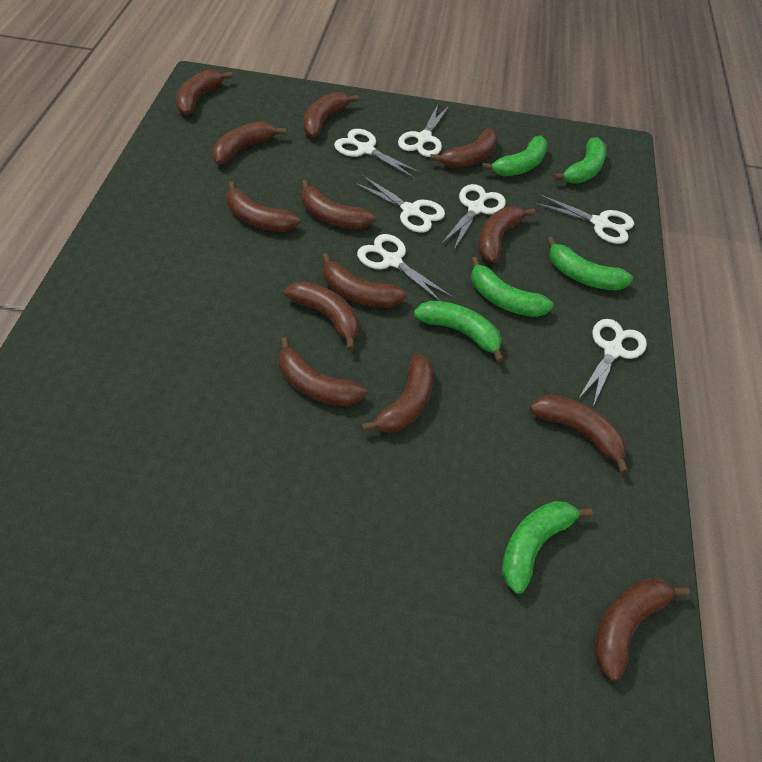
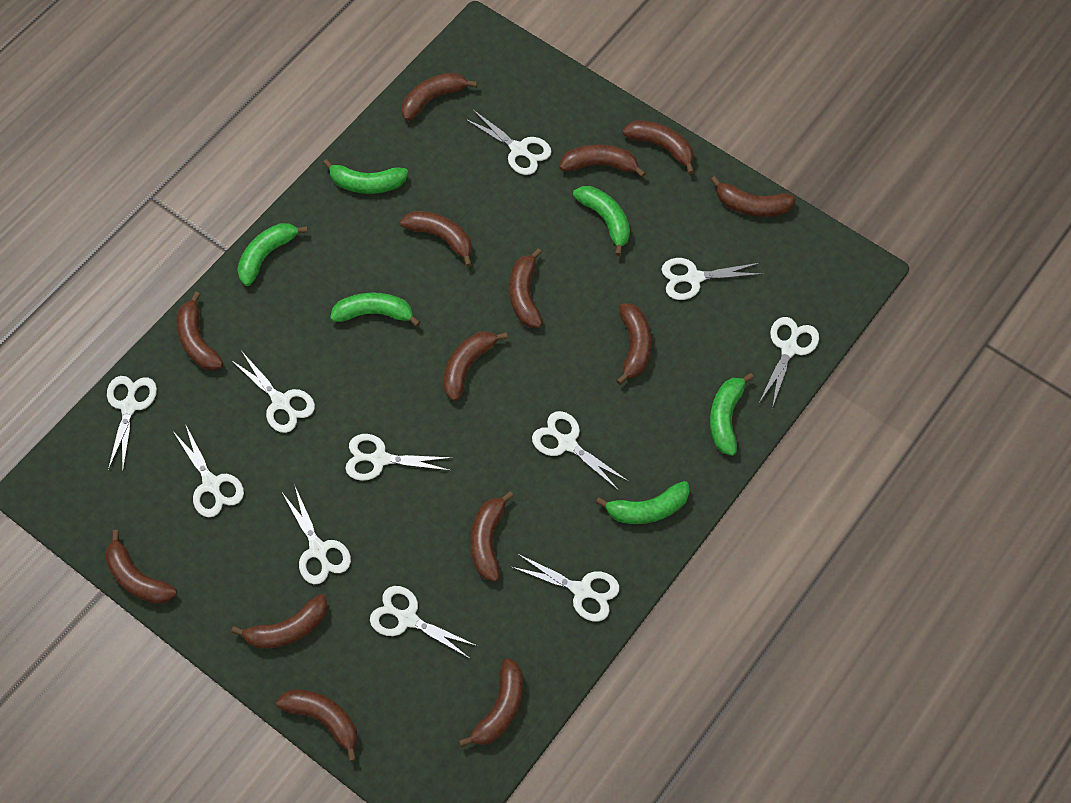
brown banana: [176,69,233,115] [212,121,286,164] [226,181,300,232] [278,337,367,406] [284,281,359,351] [301,180,376,230] [303,92,359,137] [322,253,407,308] [361,354,434,433] [430,129,498,168] [478,206,535,263] [530,395,628,474] [594,578,690,681] = 13 -> [105,530,177,604] [177,291,223,370] [231,594,328,649] [276,689,358,762] [400,211,472,267] [401,72,477,121] [443,331,508,401] [459,658,523,748] [471,491,513,581] [509,248,543,328] [560,144,646,177] [616,303,651,385] [622,120,695,174] [711,176,796,217] = 14
white scissors: [334,129,422,178] [354,175,445,233] [357,234,452,301] [398,104,450,157] [441,184,506,250] [534,194,634,244] [578,319,647,407] = 7 -> [107,376,157,470] [172,424,244,517] [231,352,315,433] [281,487,351,584] [345,434,452,481] [370,586,477,658] [464,110,552,175] [512,554,619,622] [532,411,628,490] [661,258,761,300] [759,317,819,408] = 11

